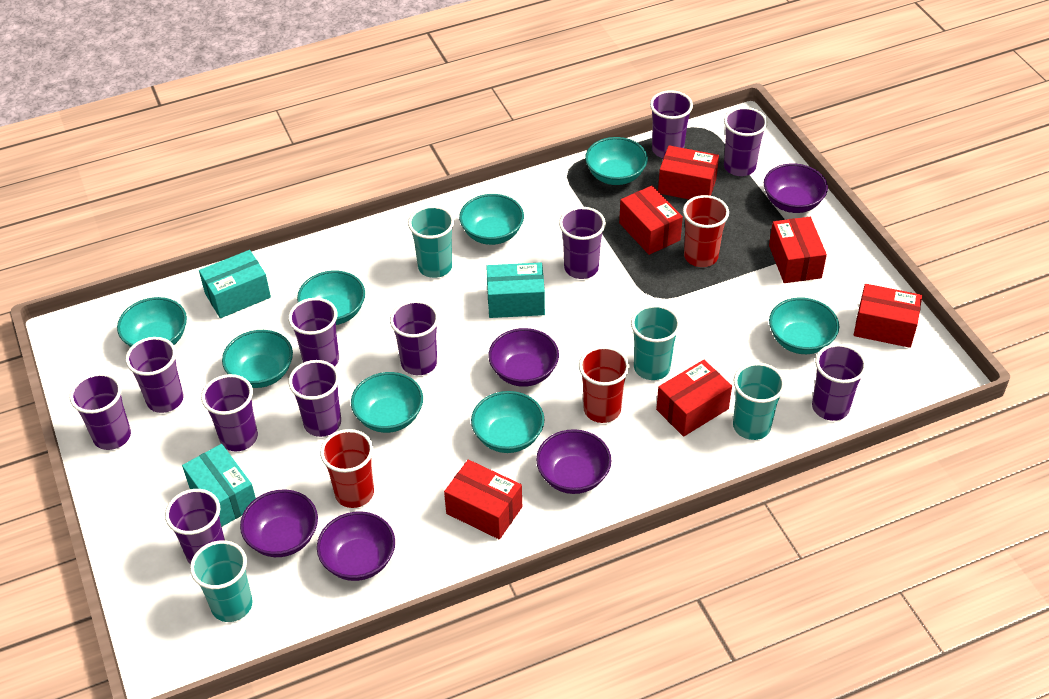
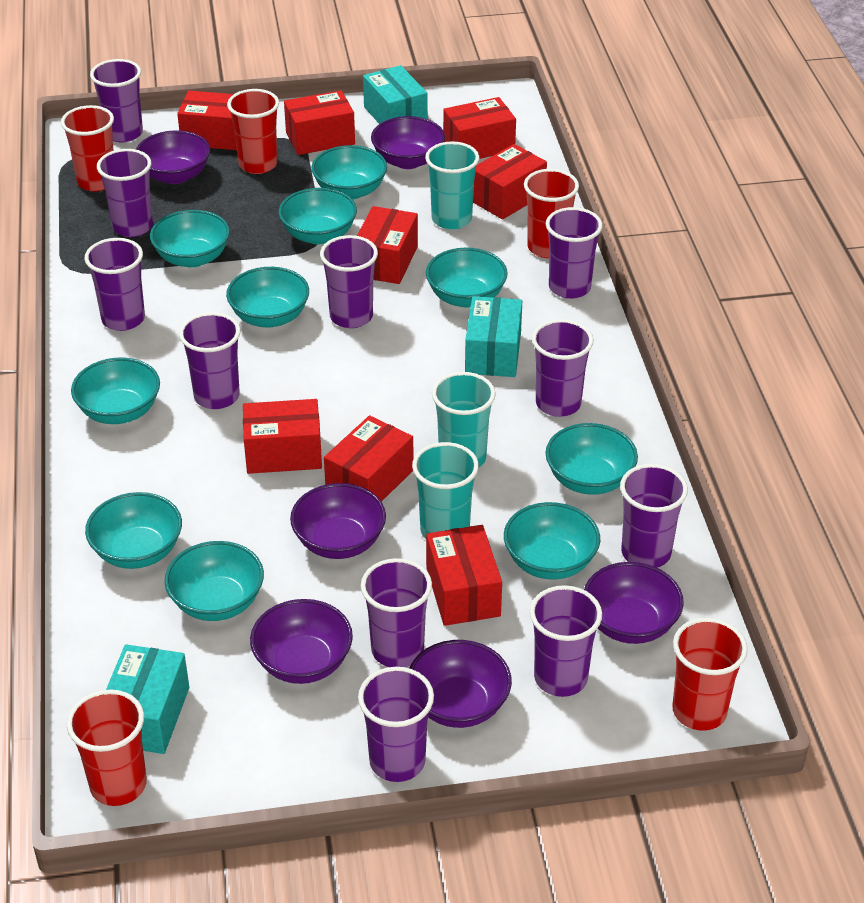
purple bowl: [240,489,318,557] [317,512,395,581] [488,328,559,387] [536,429,612,494] [764,163,828,213] = 5 -> [136,130,210,184] [250,599,353,684] [290,483,386,559] [371,116,445,169] [409,640,512,728] [584,562,684,644] = 6
red box: [444,460,522,539] [619,186,683,255] [656,360,732,437] [658,145,719,199] [769,217,827,283] [854,284,922,348] = 6 -> [177,91,237,150] [243,399,322,474] [284,90,355,155] [324,415,413,502] [357,206,418,284] [426,525,502,626] [443,97,516,159] [473,144,547,219] = 8
red cup: [320,429,374,508] [579,346,630,423] [683,195,729,267] = 3 -> [61,105,114,191] [67,690,147,806] [227,89,279,174] [524,169,579,258] [672,618,748,731] = 5
turquoise bowl: [117,297,187,347] [222,330,293,388] [297,270,365,325] [351,372,423,433] [459,194,524,245] [471,391,545,453] [585,137,648,185] [769,297,839,354] = 8 -> [71,357,160,424] [85,492,182,569] [150,210,230,268] [164,541,264,621] [226,267,309,327] [279,188,357,244] [311,145,387,200] [426,248,508,307] [504,502,600,580] [545,423,638,495] = 10
turquoise cup: [190,540,253,622] [408,206,454,278] [631,305,680,380] [733,363,785,440] = 4 -> [412,442,479,539] [425,141,479,230] [432,372,496,467] = 3

